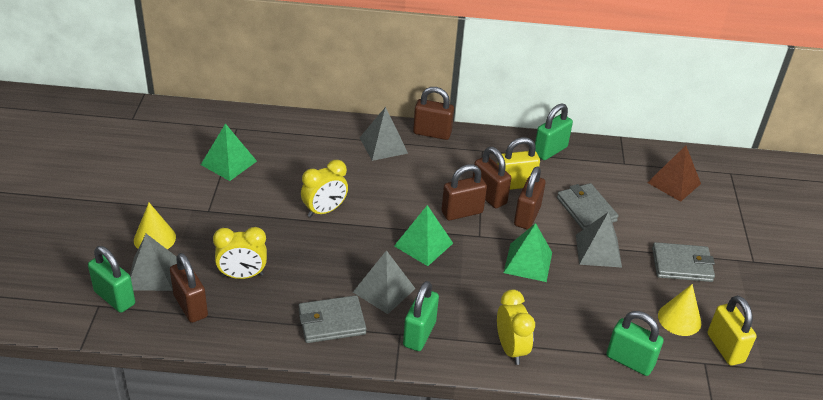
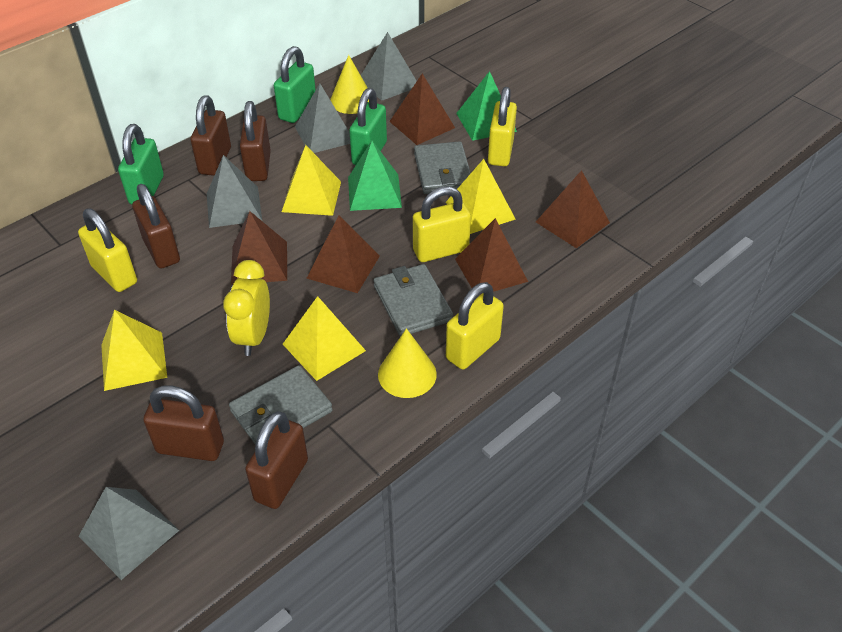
brown pyramid: [647,145,701,202] = 1 -> [231,211,287,285] [307,215,380,293] [389,74,455,145] [455,218,528,296] [536,170,610,248] = 5
green padlock: [88,246,135,313] [403,281,439,351] [535,103,573,160] [606,311,663,376] = 4 -> [118,124,164,204] [274,46,316,123] [349,88,387,165] = 3
green pyramid: [201,123,257,181] [394,205,453,266] [504,223,552,282] = 3 -> [348,141,402,211] [456,71,517,141] = 2
yellow clock: [213,227,267,279] [301,160,348,217] [497,289,535,365] = 3 -> [223,260,270,356] = 1
yellow padlock: [498,137,540,190] [707,296,757,366] = 2 -> [78,208,137,292] [413,186,471,262] [446,282,504,369] [488,87,517,166] = 4
yellow pyramid: none = 0 -> [101,310,167,391] [282,145,341,216] [283,296,366,381] [446,159,516,234] = 4

